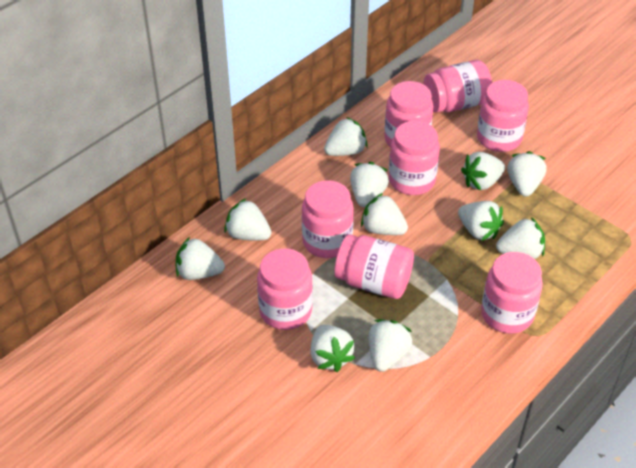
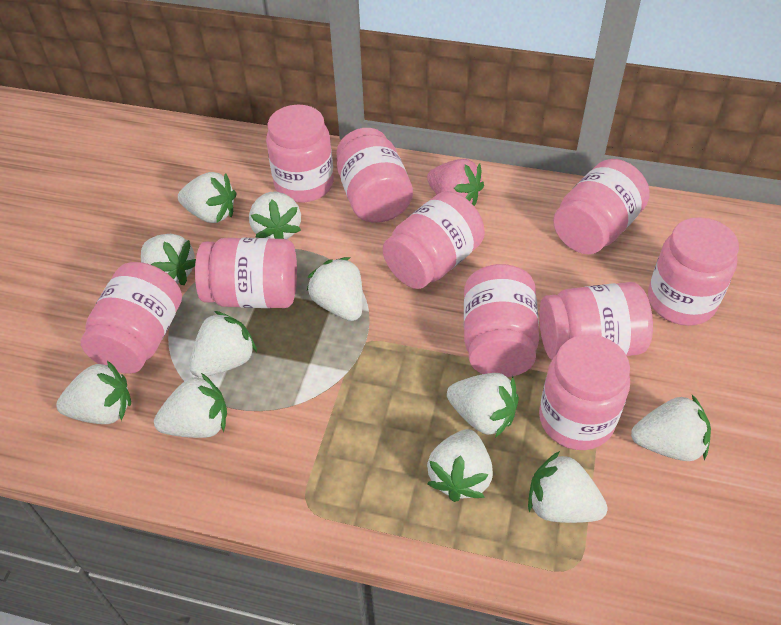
pink jar: [257,248,313,330] [302,180,354,258] [334,234,414,299] [384,81,433,147] [389,121,440,195] [423,60,492,113] [477,80,529,152] [481,252,543,334] = 8 -> [81,262,182,374] [195,238,297,308] [266,105,334,202] [336,128,413,223] [383,191,485,289] [464,264,539,377] [539,282,653,360] [539,335,630,450] [553,159,650,254] [648,217,739,326] = 10
pink strawberry: none = 0 -> [427,159,484,206] = 1

